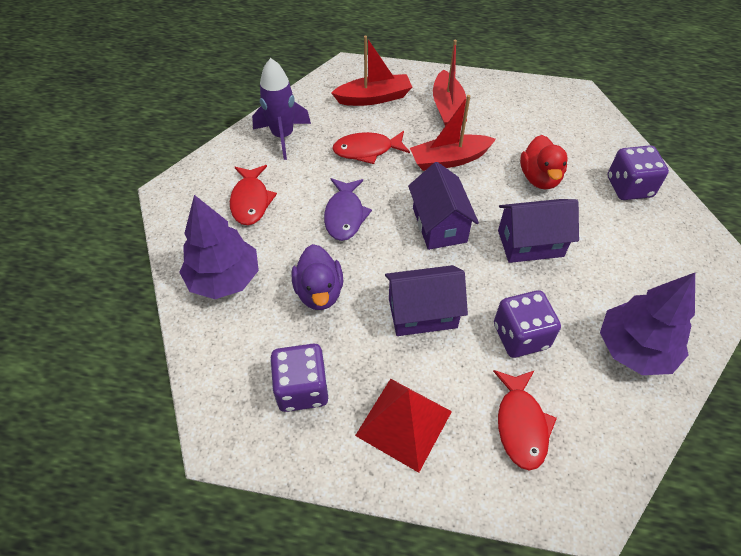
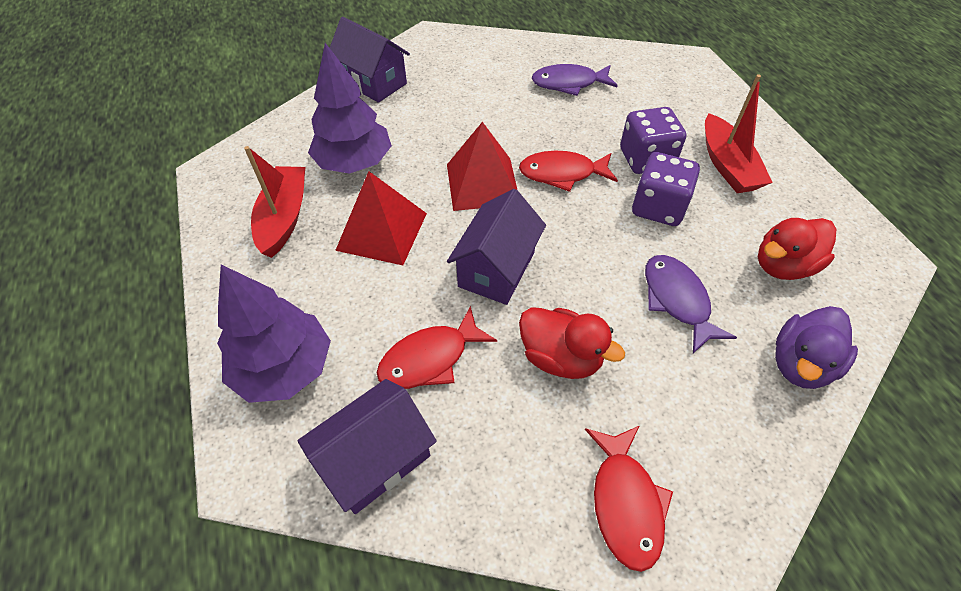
purple dice: [270,343,329,412] [494,290,561,358] [608,145,669,200] = 3 -> [620,107,686,174] [632,152,700,226] = 2
purple fish: [324,178,372,241] = 1 -> [532,64,618,96] [645,255,737,353] = 2
purple rocket: [252,58,311,160] = 1 -> none = 0
red boat: [331,36,412,106] [410,95,496,171] [433,40,467,126] = 3 -> [244,146,305,258] [705,74,773,193] = 2
red duck: [520,135,568,190] = 1 -> [519,307,625,379] [758,218,836,280] = 2
red pyramid: [355,379,452,473] = 1 -> [335,171,427,265] [447,122,517,211] = 2

